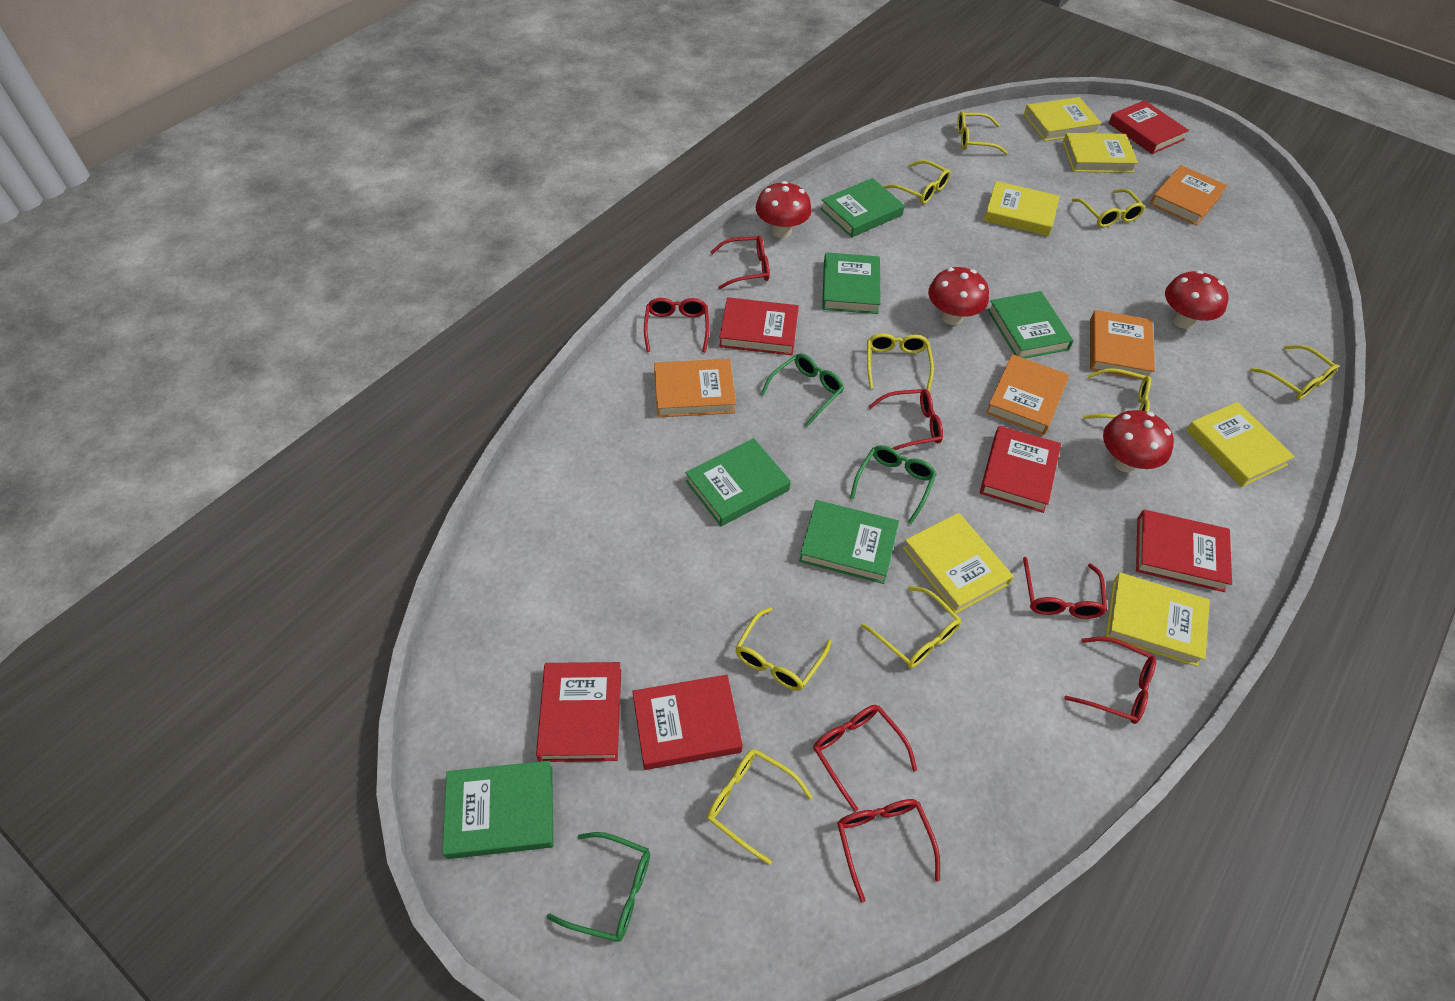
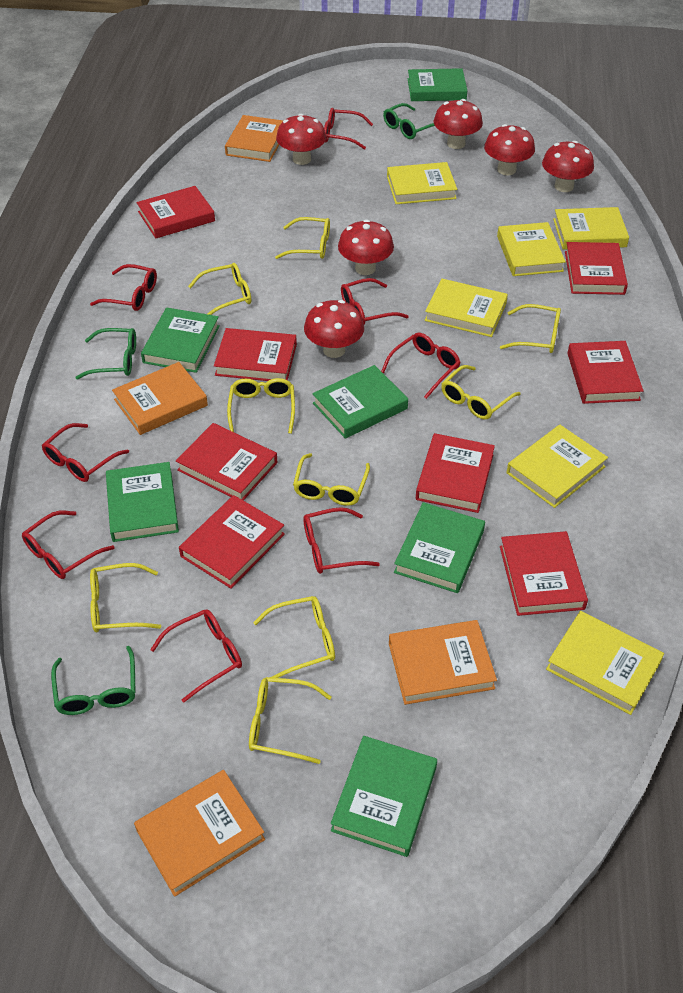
red book: [536,662,621,762] [632,675,743,770] [719,297,799,355] [980,426,1061,513] [1109,100,1189,154] [1136,509,1232,592] = 6 -> [137,186,215,238] [176,423,278,501] [179,495,285,588] [214,328,297,381] [416,433,495,513] [500,531,588,616] [565,242,628,295] [567,341,644,404] = 8
red glasses: [644,298,709,353] [711,236,770,289] [813,705,917,812] [837,799,940,903] [868,389,943,450] [1023,557,1107,619] [1064,637,1156,724] = 7 -> [22,511,115,579] [42,423,129,482] [90,264,157,311] [150,609,242,703] [303,507,380,574] [324,108,373,150] [341,278,409,325] [381,333,461,399] = 8
red mushroom: [756,181,812,238] [928,267,989,325] [1103,410,1174,472] [1165,270,1229,329] = 4 -> [276,114,326,165] [304,300,364,358] [338,219,394,275] [434,99,483,149] [484,124,535,175] [542,141,594,192] = 6

